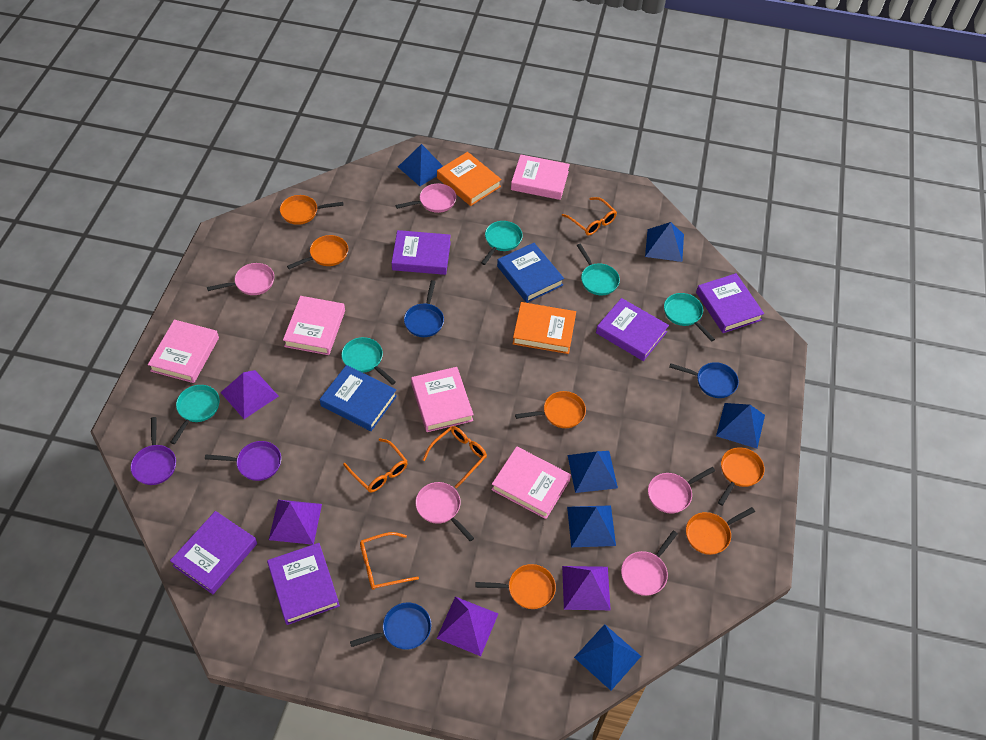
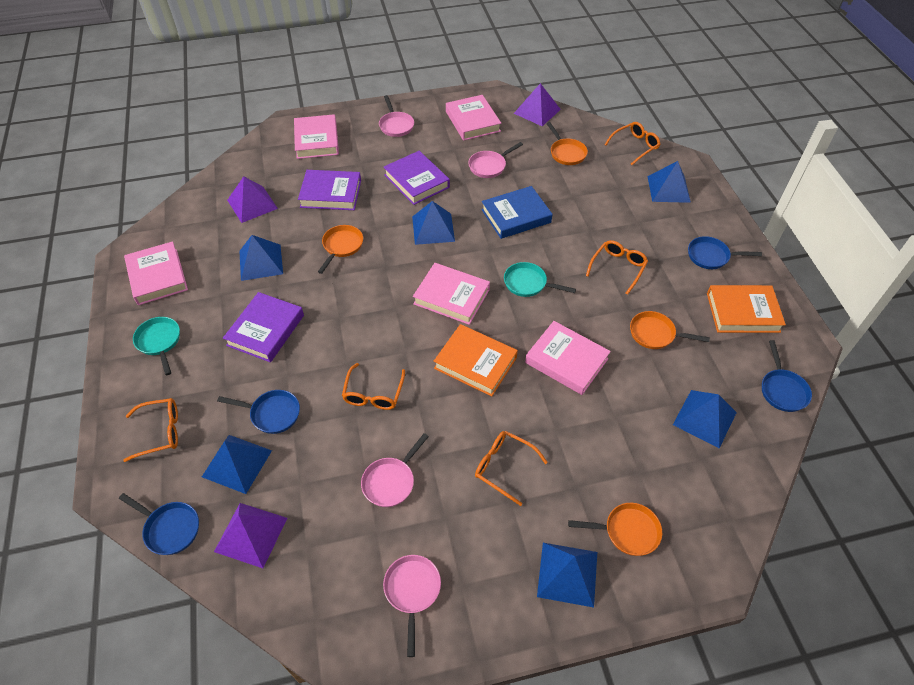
blue book: [320,365,397,431] [497,243,564,303] = 2 -> [481,186,553,239] = 1
blue pan: [350,602,431,650] [404,280,444,337] [669,362,739,398] = 3 -> [119,493,199,555] [217,390,300,434] [688,236,762,269] [762,340,812,412] = 4
orange glasses: [343,438,408,492] [360,532,419,590] [422,426,487,488] [562,197,617,236] = 4 -> [123,398,178,462] [342,363,405,410] [475,431,548,506] [586,240,648,295] [605,122,661,165] = 5
orange pan: [280,195,344,225] [287,235,348,269] [475,564,556,609] [515,391,586,428] [686,507,755,555] [718,447,765,506] = 6 -> [318,225,363,274] [547,122,588,165] [568,503,662,556] [630,311,710,349] = 4
pink pan: [207,263,274,295] [396,183,456,213] [415,482,474,542] [621,530,678,596] [648,467,715,514] = 5 -> [361,433,429,507] [379,95,414,137] [383,555,441,657] [468,142,523,178] = 4
purple book: [170,511,257,594] [267,543,340,625] [392,230,451,275] [596,298,669,361] [696,273,764,333] = 5 -> [223,292,304,362] [298,170,361,210] [384,151,450,205] = 3
purple pan: [131,417,176,485] [205,441,281,481] = 2 -> none = 0
purple pyramid: [220,370,279,419] [269,500,322,545] [437,597,498,656] [562,566,611,610] = 4 -> [214,503,287,568] [227,176,278,223] [514,83,561,126] = 3
turquoise pan: [170,385,220,444] [341,337,396,385] [481,221,523,265] [577,244,620,295] [664,293,715,342] = 5 -> [133,317,180,375] [504,262,576,297] = 2

